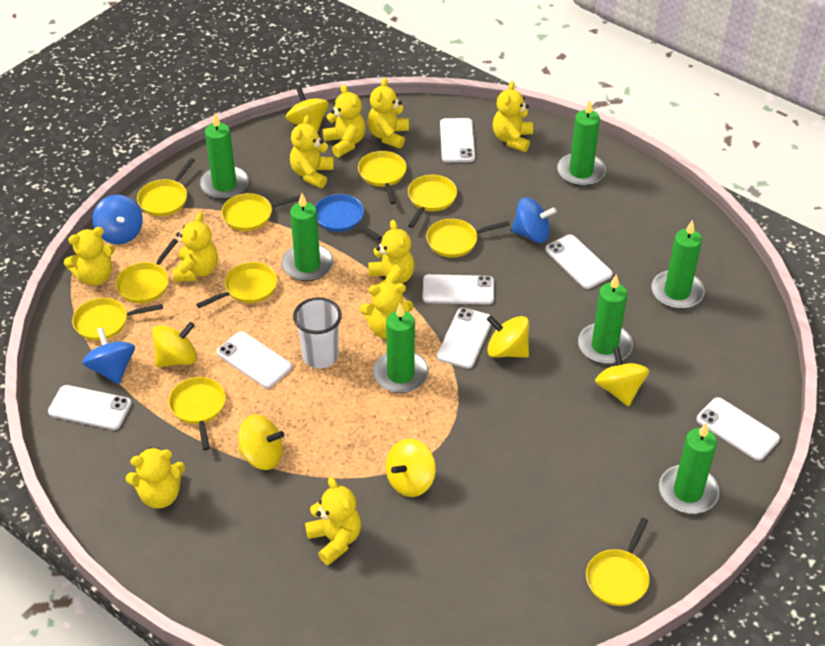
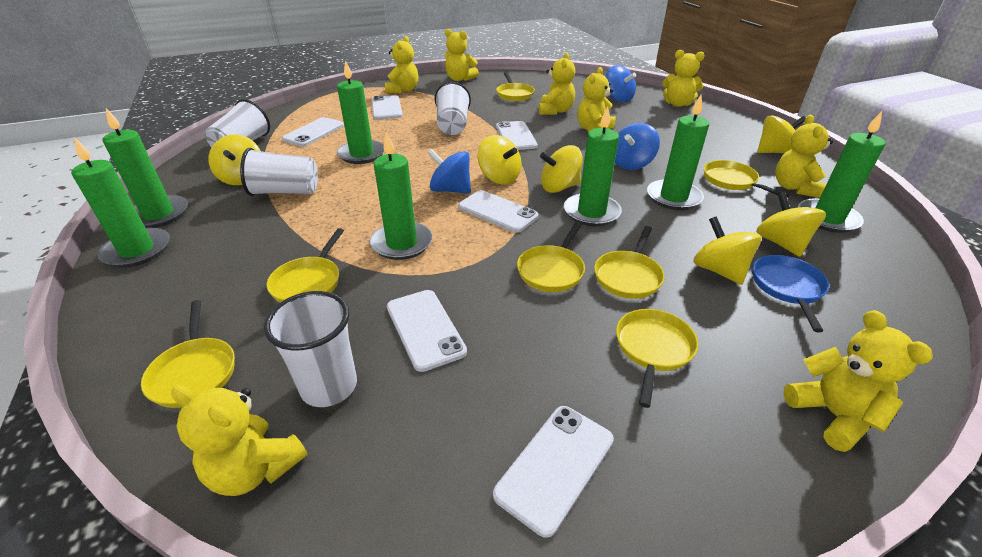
white cup: [293,297,342,369] = 1 -> [205,99,270,148] [240,148,318,196] [264,291,357,407] [435,82,471,135] = 4
white phone: [48,385,132,430] [217,331,292,388] [422,274,494,305] [437,308,493,369] [440,118,475,162] [545,234,613,289] [697,397,780,460] = 7 -> [282,117,344,147] [372,95,403,120] [387,290,467,372] [458,190,538,233] [493,406,614,538] [496,121,538,150] = 6
yellow pan: [72,298,163,341] [116,239,178,303] [137,158,195,216] [168,377,226,450] [196,262,277,308] [221,193,301,231] [358,151,407,204] [408,175,457,228] [426,219,510,258] [586,518,650,606] = 10 -> [141,300,235,408] [267,228,344,302] [496,72,535,101] [517,222,585,292] [594,226,665,299] [616,309,698,408] [704,160,789,197] = 7
yellow teddy bear: [64,227,115,286] [126,447,185,509] [173,212,218,282] [290,115,334,188] [305,477,361,565] [322,84,365,157] [360,282,413,339] [368,78,409,149] [368,220,415,285] [493,81,533,152] = 10 -> [171,385,307,496] [385,36,418,93] [445,29,479,81] [539,53,575,115] [577,67,616,132] [662,50,705,107] [775,115,833,198] [783,310,933,452] = 8

